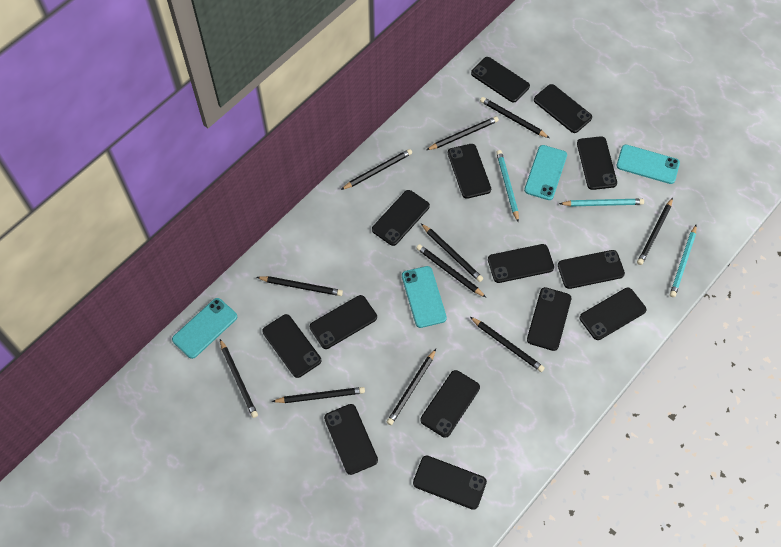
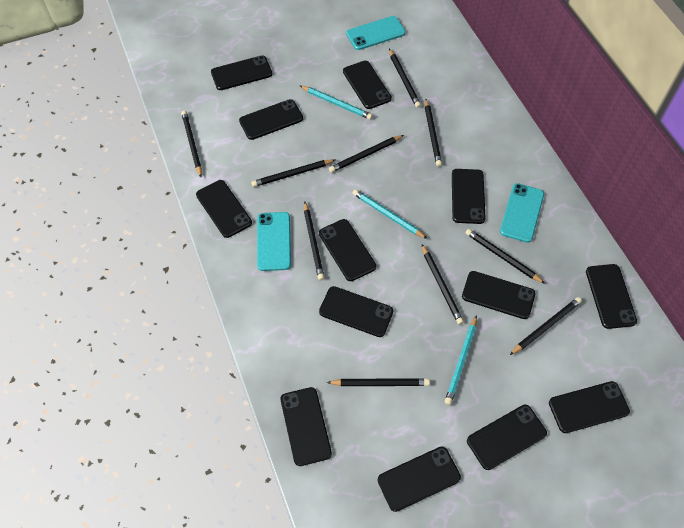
black pencil: [220,339,258,418] [257,276,343,296] [272,387,365,403] [341,149,412,190] [387,349,436,425] [416,244,486,297] [421,223,483,282] [426,116,499,150] [470,317,545,372] [480,97,550,138] [637,198,673,265] = 11 -> [181,111,202,177] [251,159,335,187] [304,201,325,280] [326,378,430,386] [329,135,404,173] [389,49,421,108] [422,244,464,325] [425,99,442,167] [465,229,545,284] [510,297,582,355] = 10
black phone: [262,314,321,378] [310,295,377,349] [324,404,378,475] [372,190,430,246] [413,456,487,510] [420,370,480,438] [448,144,491,199] [471,57,530,102] [488,244,554,283] [527,287,572,351] [534,84,592,133] [558,250,625,289] [577,136,617,190] [580,288,646,340] = 14 -> [196,180,252,238] [211,55,272,90] [239,99,303,140] [280,387,332,466] [319,219,376,281] [319,286,394,337] [343,61,392,109] [377,446,461,512] [452,169,486,224] [462,271,535,319] [467,405,547,470] [549,381,630,433] [586,264,637,329] = 13
turquoise phone: [172,298,237,359] [402,266,447,328] [524,145,567,200] [617,145,680,184] = 4 -> [257,212,291,271] [346,16,406,50] [500,183,544,243] = 3

